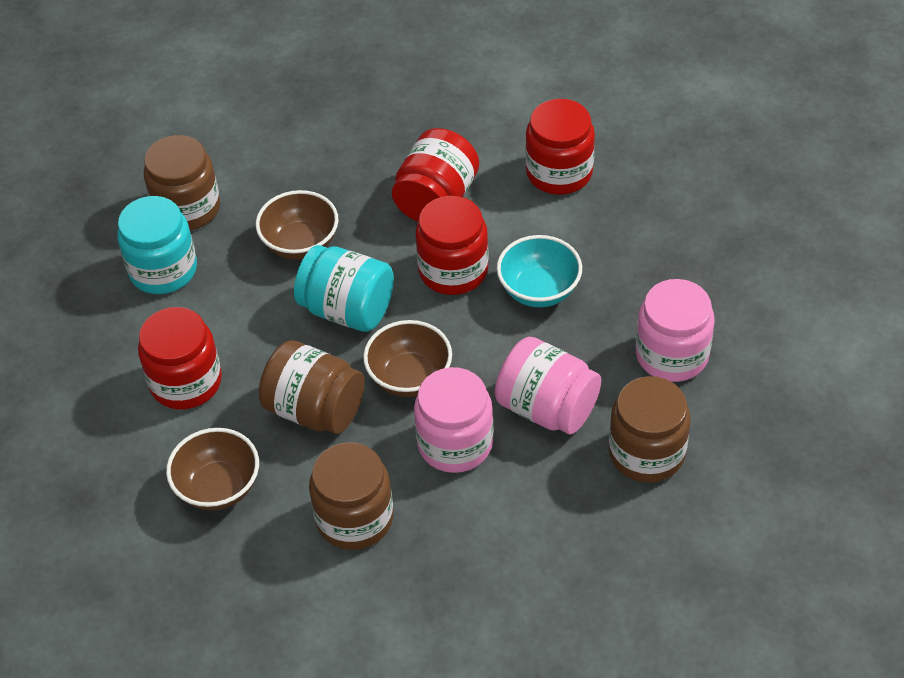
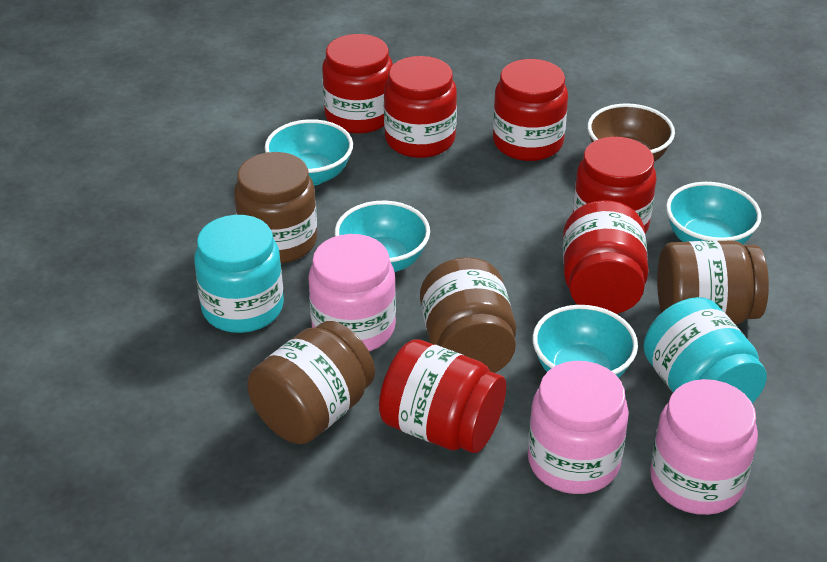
brown bowl: [166,428,259,510] [256,190,339,260] [363,320,452,397] = 3 -> [587,103,675,162] = 1
red jar: [138,307,222,409] [392,128,479,222] [415,196,489,295] [525,99,595,195] = 4 -> [322,34,393,134] [379,339,506,453] [384,56,457,158] [493,59,568,161] [563,200,649,314] [573,137,656,234] = 6
turquoise bowl: [497,235,582,307] = 1 -> [265,119,353,186] [335,201,430,272] [532,305,638,378] [666,182,761,245] = 4

